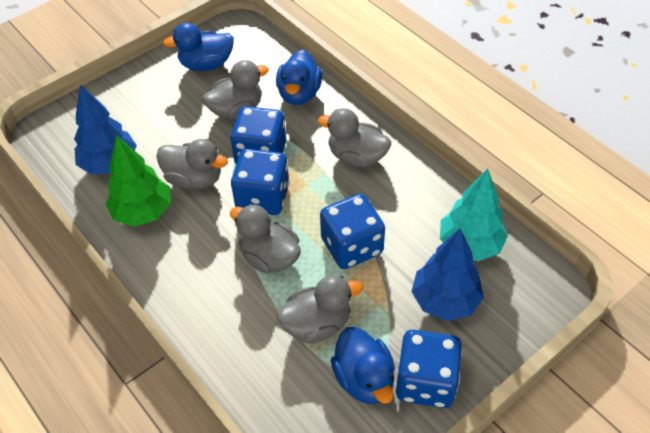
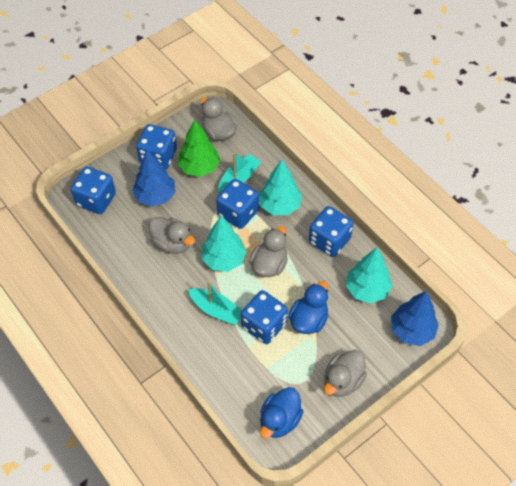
blue dice: [230,106,286,163] [231,148,290,215] [320,194,385,269] [396,330,462,408] = 4 -> [71,166,116,214] [136,124,177,169] [216,179,259,229] [241,290,288,344] [309,206,354,257] = 5
blue duck: [163,23,234,71] [276,49,322,105] [331,327,395,404] = 3 -> [260,387,303,439] [288,281,328,334] = 2
grey duck: [156,139,228,190] [202,60,269,120] [230,204,301,273] [277,275,363,344] [318,108,391,167] = 5 -> [149,217,195,254] [200,97,238,141] [249,226,288,277] [324,350,367,397] = 4
turquoise boat: none = 0 -> [188,281,242,325] [218,153,261,193] = 2
turquoise tree: [440,168,508,261] = 1 -> [202,216,247,272] [259,159,302,215] [346,248,392,303] = 3

